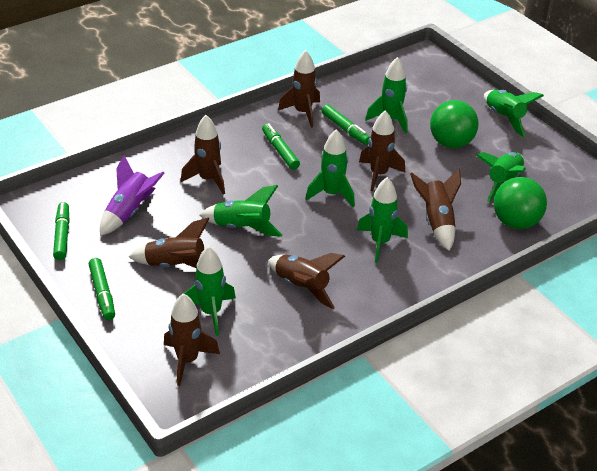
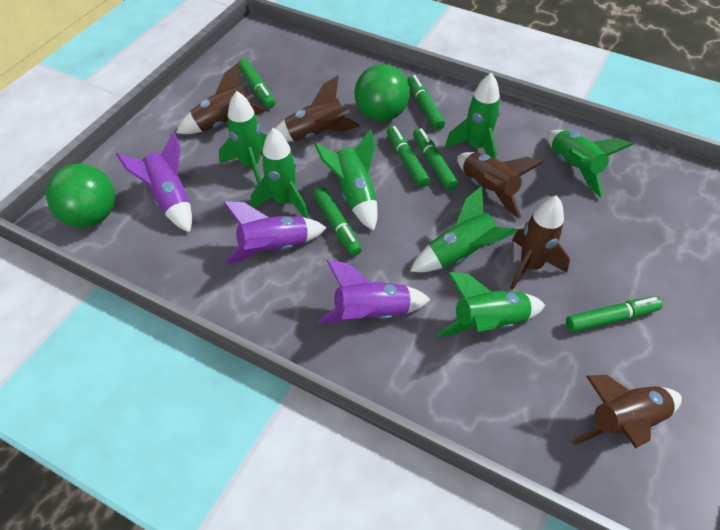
brown rocket: [129,218,210,268] [164,293,220,386] [181,115,225,194] [269,253,345,309] [278,50,320,128] [359,110,405,191] [410,169,461,251] = 7 -> [176,63,266,134] [275,76,360,142] [457,152,543,219] [510,195,570,290] [572,375,682,449] = 5
green marker: [53,202,70,260] [89,258,115,320] [262,123,300,170] [322,105,370,145] = 4 -> [238,58,275,109] [313,187,362,256] [387,126,430,188] [407,75,445,130] [413,128,458,190] [566,296,663,332] = 6
purple rocket: [100,156,165,236] = 1 -> [116,132,192,233] [223,201,327,264] [317,260,431,324] = 3

